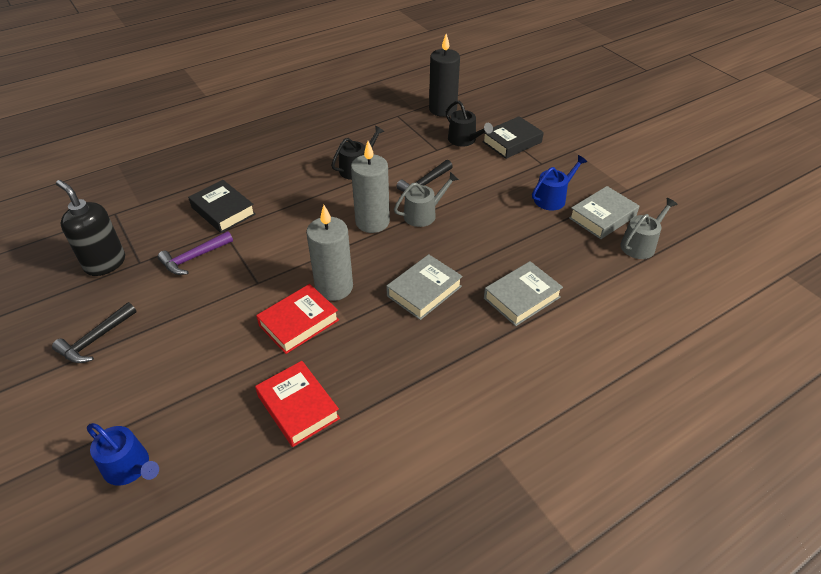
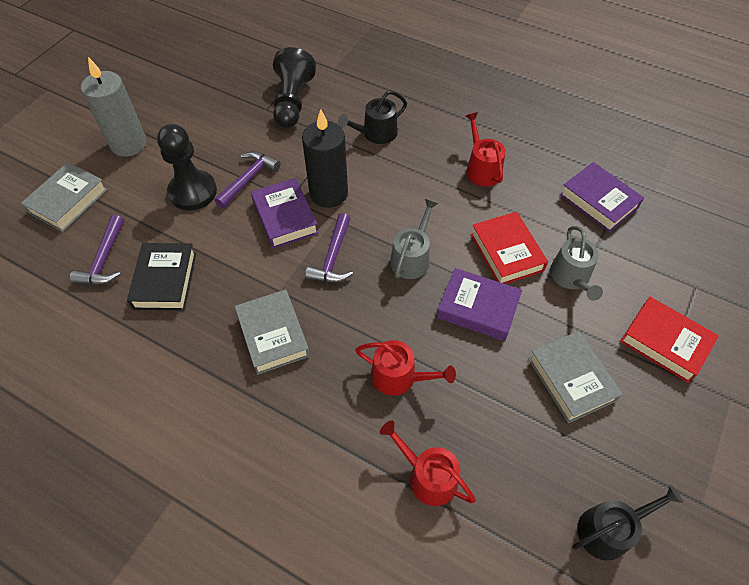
black book: [188,180,256,233] [482,116,544,159] = 2 -> [127,243,196,310] = 1
black hammer: [52,302,136,363] [396,160,453,192] = 2 -> none = 0
black pawn: none = 0 -> [157,124,217,210] [273,47,316,128] = 2
black soap dispenser: [56,180,125,276] = 1 -> none = 0
blue watering can: [87,423,159,486] [532,155,587,211] = 2 -> none = 0
grey candle: [306,205,353,301] [351,141,390,233] = 2 -> [81,57,147,157] = 1
purple book: none = 0 -> [251,178,318,248] [437,268,522,341] [560,162,644,232] = 3
purple hammer: [158,231,233,275] = 1 -> [70,215,124,285] [215,151,281,208] [305,213,353,283] = 3
red watering can: none = 0 -> [355,340,456,396] [380,421,476,506] [466,112,506,186] = 3

